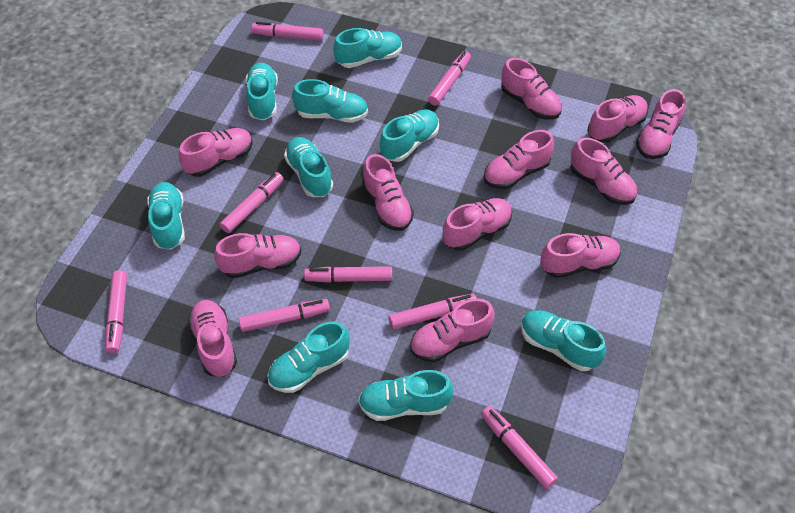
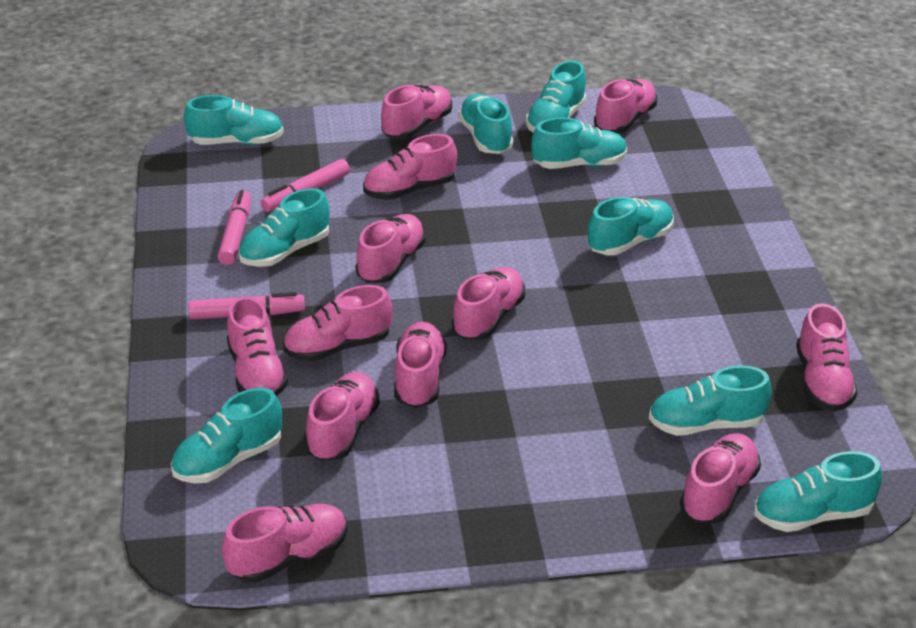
pink marker: [105,270,127,353] [220,172,284,233] [239,299,330,332] [252,22,324,41] [304,266,392,283] [389,294,477,329] [428,51,471,106] [481,406,558,489] = 8 -> [188,292,305,320] [217,190,251,265] [261,159,350,212] = 3

